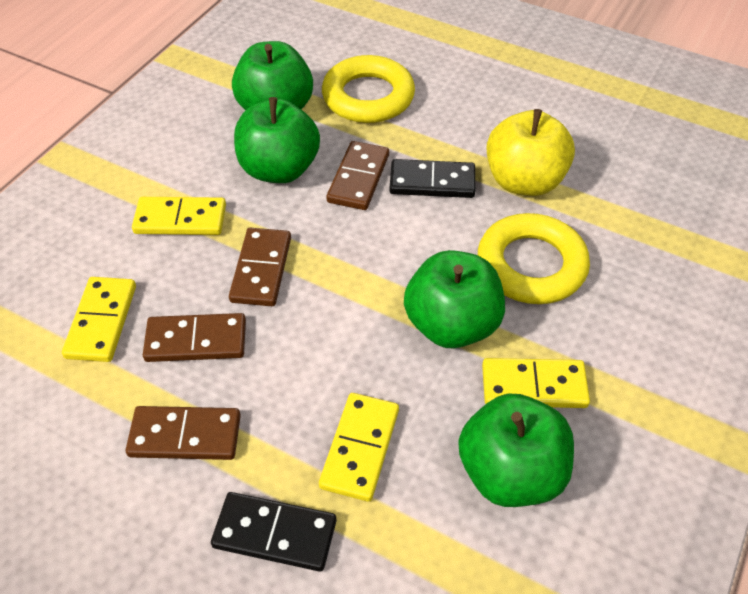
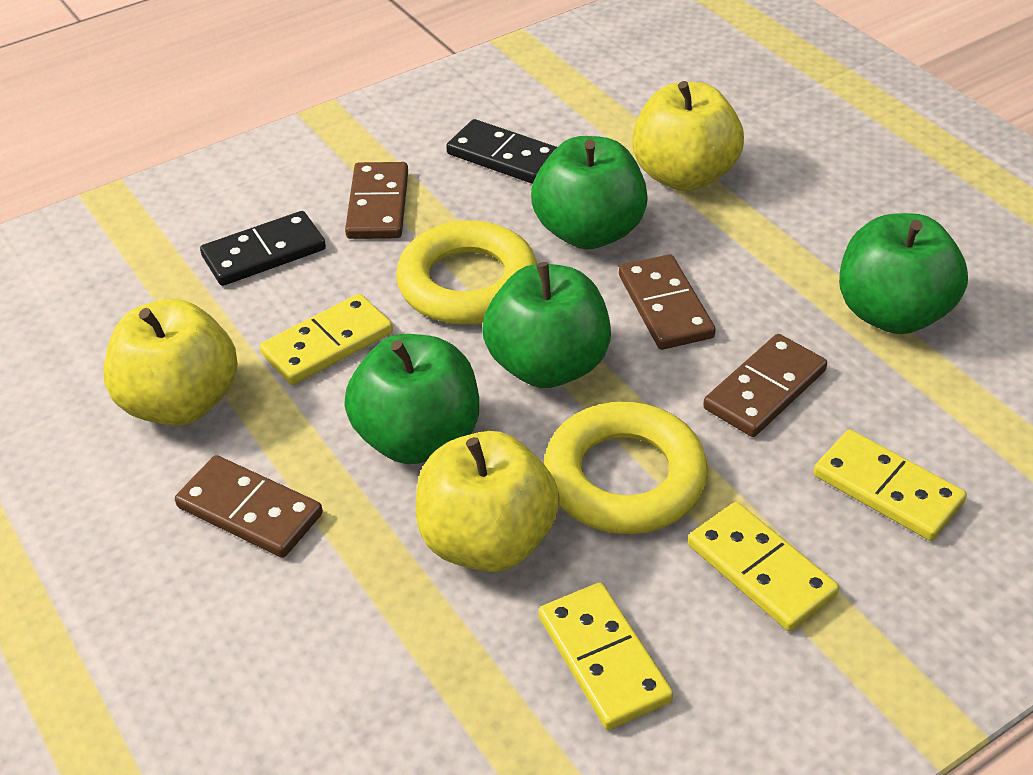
yellow apple: [486,109,575,196] = 1 -> [104,299,238,426] [416,431,560,572] [632,81,744,191] = 3

